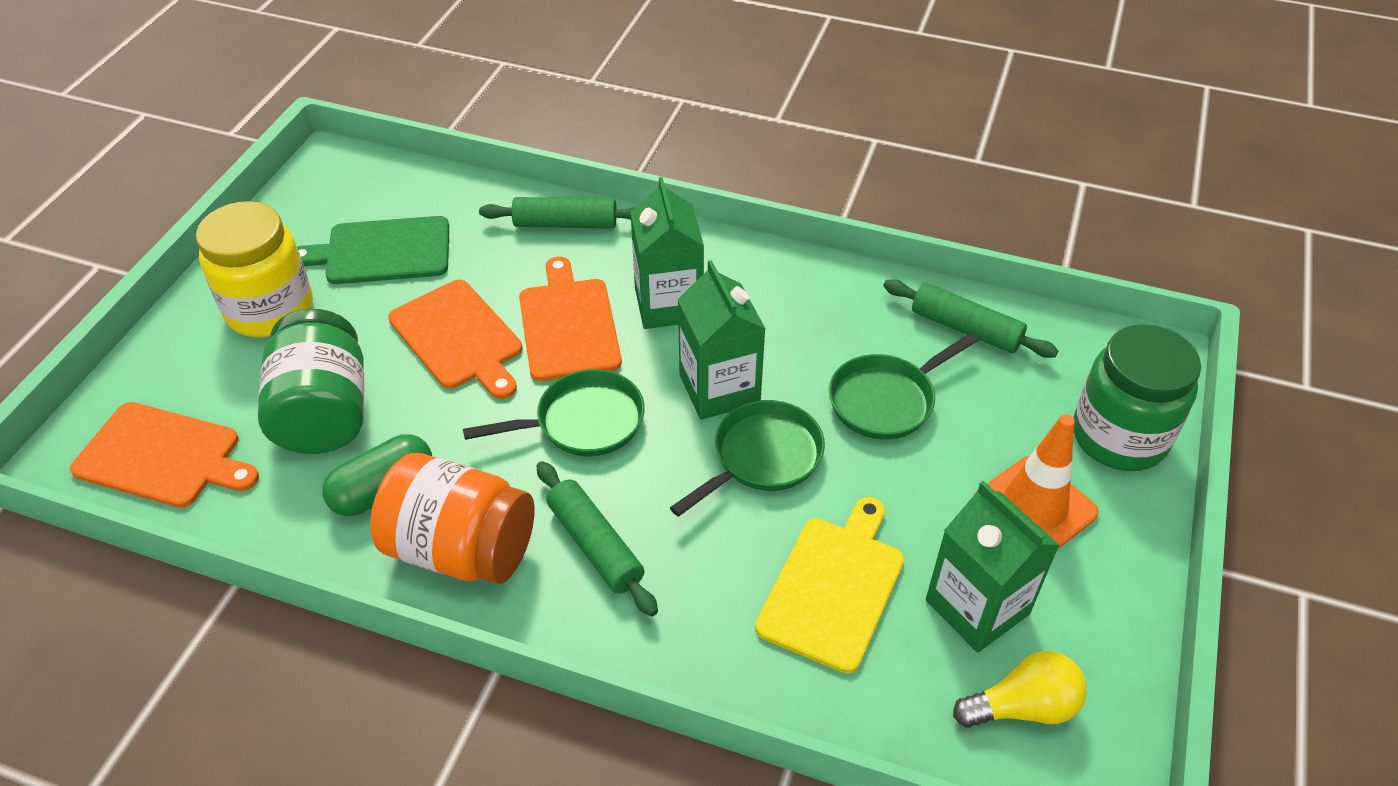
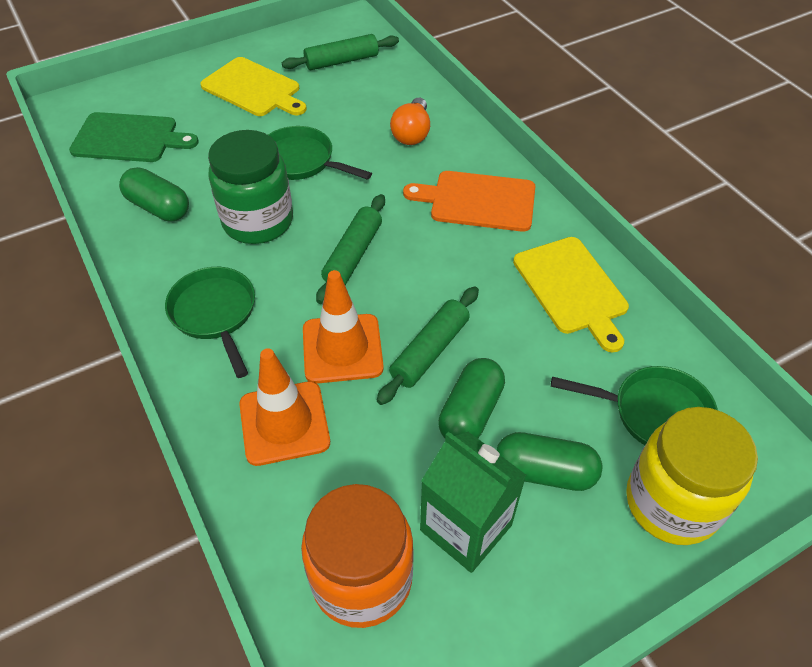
green capsule: [322,434,432,516] = 1 -> [119,167,189,222] [438,358,505,438] [496,432,602,491] = 3
green carton: [630,177,704,329] [678,260,766,420] [926,481,1060,653] = 3 -> [420,432,526,573] = 1
green jar: [258,309,364,454] [1073,324,1201,471] = 2 -> [208,130,293,244] = 1
orange cutting board: [70,402,259,508] [388,280,522,399] [519,257,622,381] = 3 -> [403,171,536,232] = 1
orange light bulb: none = 0 -> [390,98,430,145] = 1
orange traffic cone: [974,414,1099,550] = 1 -> [239,348,330,466] [303,270,384,384] = 2
yellow cutting board: [755,497,904,674] = 1 -> [200,57,307,116] [513,237,629,353] = 2
yellow light bulb: [953,651,1087,728] = 1 -> none = 0

